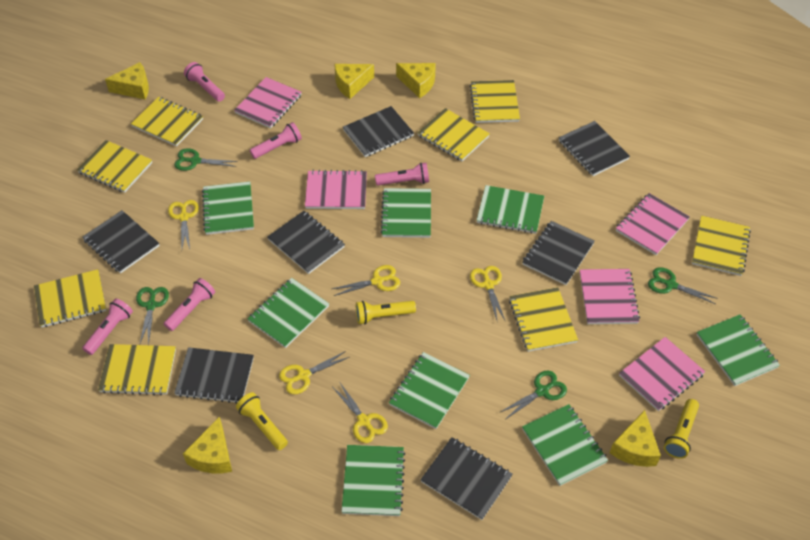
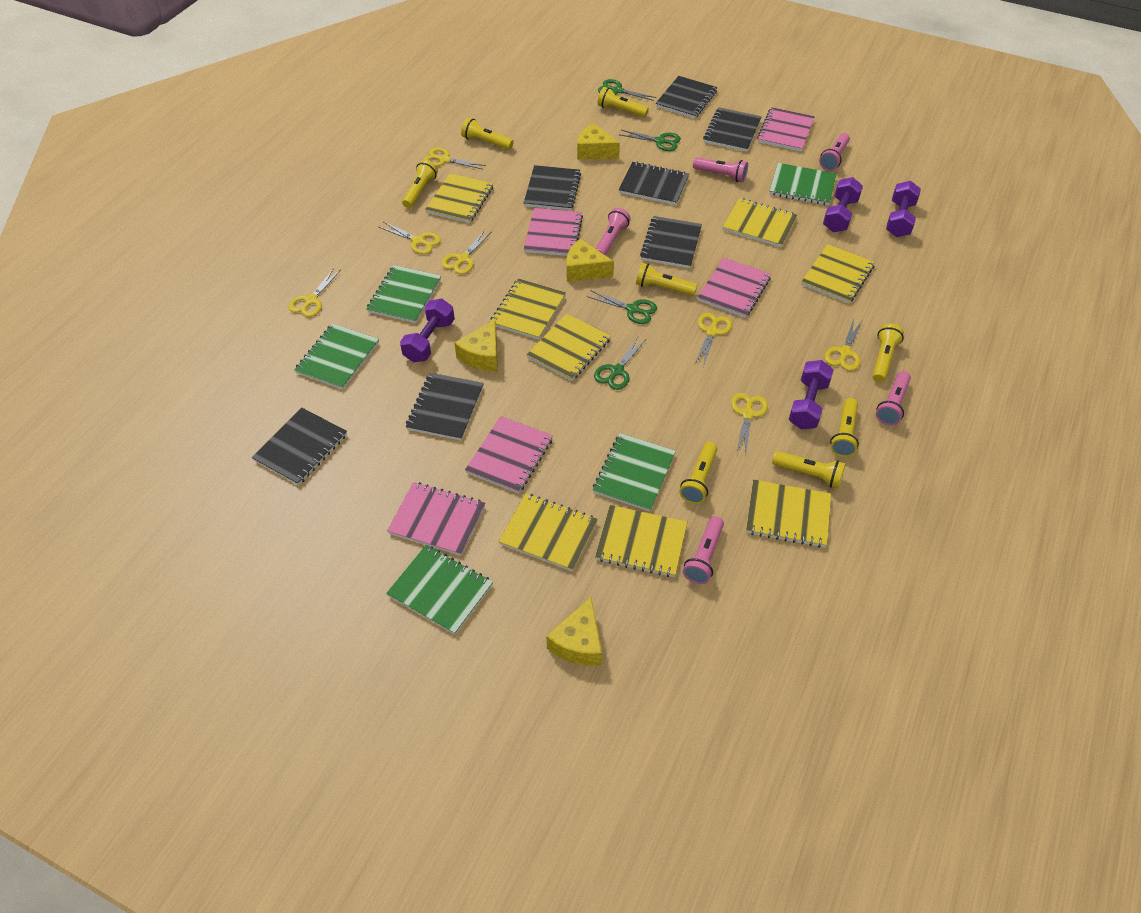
green notebook: [202,181,254,235] [247,278,329,348] [341,445,406,516] [380,188,431,238] [389,352,470,429] [476,185,544,234] [522,404,608,486] [697,314,780,386] = 8 -> [294,323,379,390] [366,265,441,323] [386,545,493,635] [593,433,676,512] [769,163,837,206] = 5
purple dumbbell: none = 0 -> [400,299,455,362] [789,360,834,429] [823,177,863,232] [886,181,921,237] = 4
yellow cheese: [105,62,149,99] [183,417,232,473] [335,64,374,99] [396,63,436,98] [610,410,661,467] = 5 -> [454,320,498,371] [546,597,602,666] [566,239,614,282] [577,123,620,160] = 4
yellow flashlight: [236,392,288,450] [356,301,416,324] [664,399,699,459] = 3 -> [402,160,438,208] [461,118,513,150] [598,87,649,117] [636,263,697,296] [679,442,717,504] [772,451,846,488] [830,398,859,457] [872,323,904,382] = 8
yellow scissors: [168,200,199,249] [279,351,349,394] [332,265,400,296] [333,383,388,443] [470,266,506,322] = 5 -> [288,268,340,317] [379,222,441,254] [424,147,486,169] [441,230,492,274] [695,313,732,367] [731,393,768,454] [825,319,862,371] = 7

